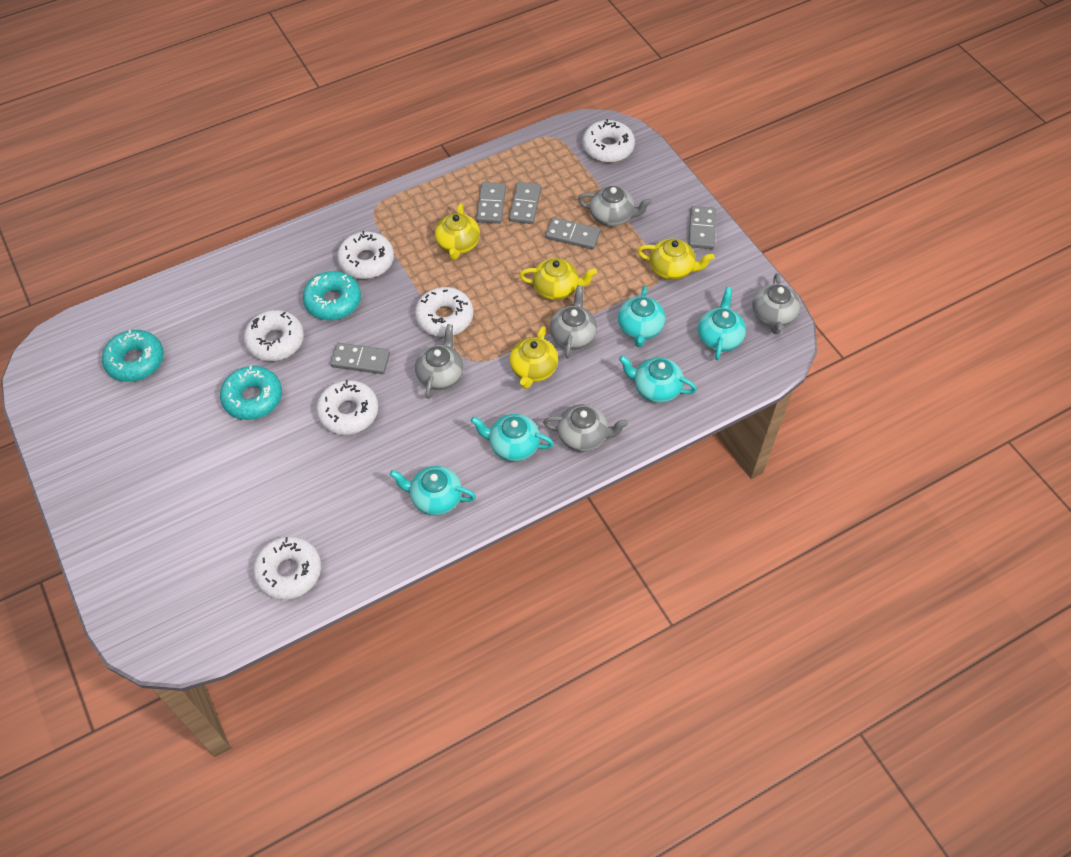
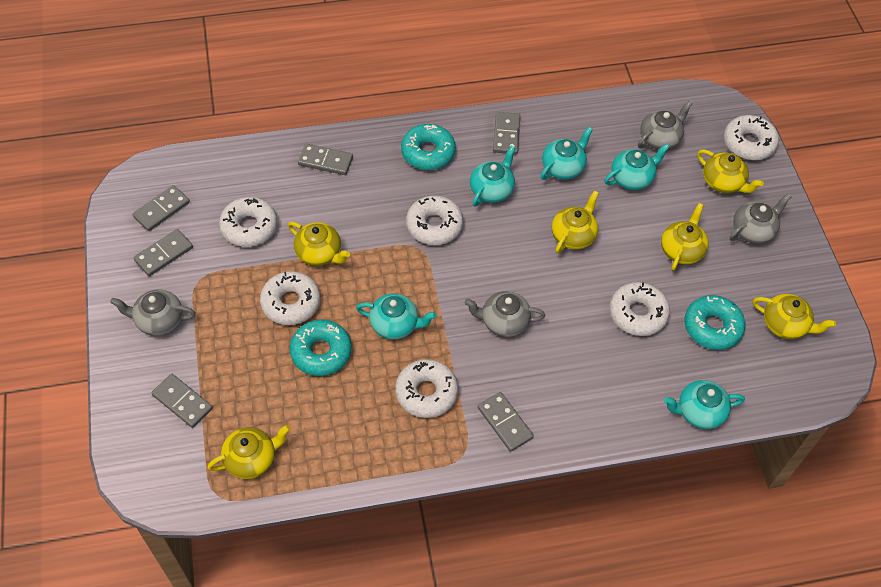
grey domino: [330,343,390,374] [476,182,506,224] [509,182,541,224] [545,217,600,250] [688,206,716,249] = 5 -> [132,185,190,231] [134,229,193,276] [151,374,213,428] [298,144,353,175] [478,392,534,452] [493,112,520,154] = 6
grey teapot: [415,324,464,399] [543,404,628,451] [549,285,597,358] [578,186,652,226] [752,273,800,334] = 5 -> [110,289,196,336] [464,291,545,337] [638,100,693,150] [730,194,791,244] = 4
yellow teapot: [435,203,480,260] [510,326,558,389] [519,258,597,300] [637,239,715,280] = 4 -> [207,425,290,479] [288,222,350,266] [552,190,599,254] [661,203,708,271] [697,150,764,193] [753,294,836,339] = 6

